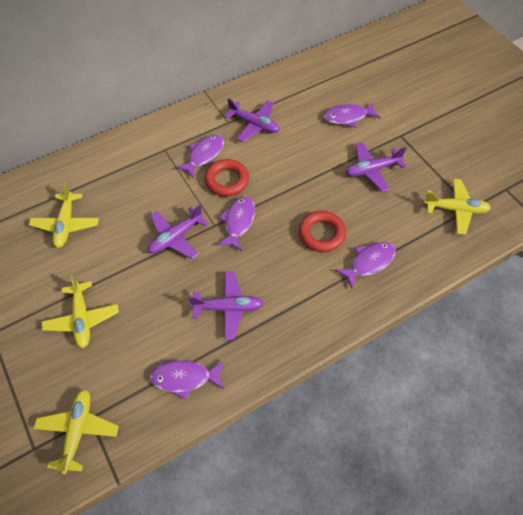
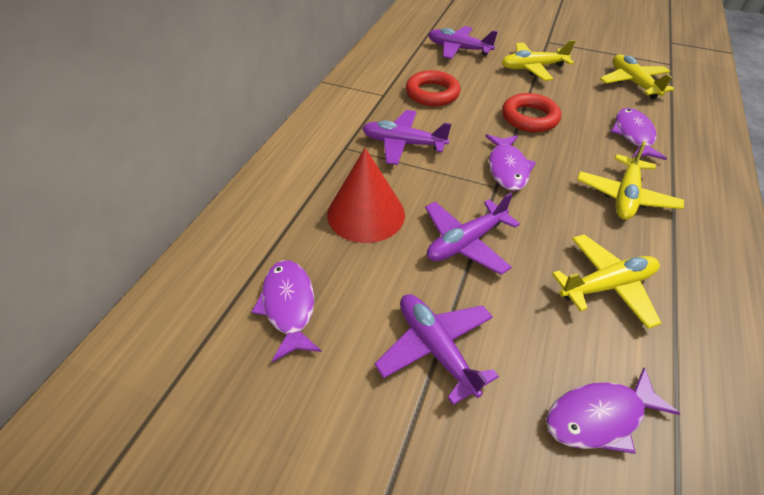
purple fish: [150,360,224,400] [175,135,224,178] [217,196,255,251] [324,102,381,128] [335,242,396,289] = 5 -> [252,260,322,362] [485,134,536,191] [546,367,680,454] [611,108,667,160] = 4
red cone: none = 0 -> [327,148,405,243] = 1

